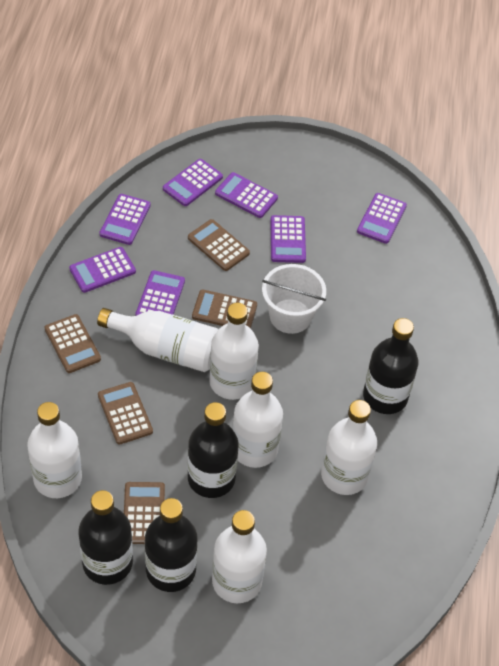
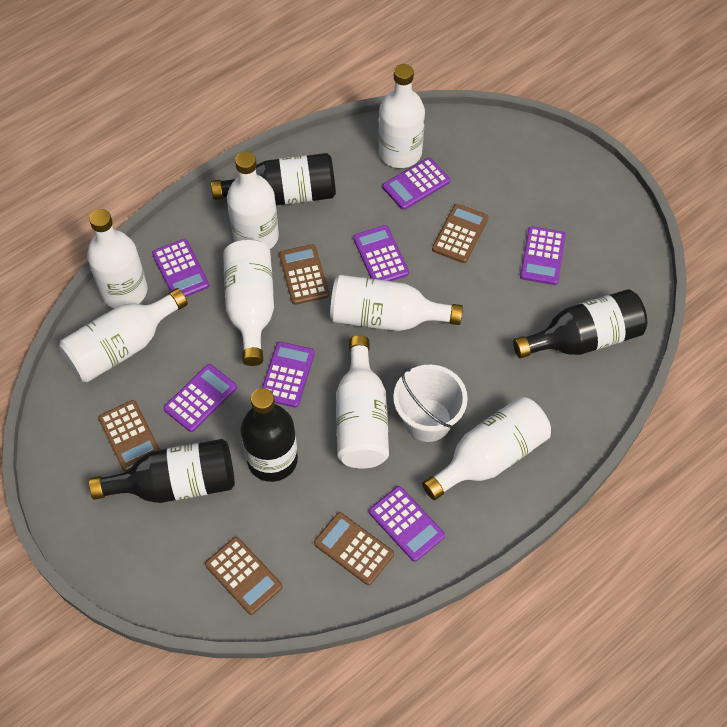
white bottle: [27,402,82,498] [97,308,219,372] [209,303,259,400] [212,510,267,603] [232,372,283,468] [321,400,377,495] = 6 -> [59,288,188,383] [87,209,148,308] [223,239,274,366] [227,152,279,249] [330,275,463,331] [336,335,389,469] [379,64,425,168] [422,396,551,500] = 8

